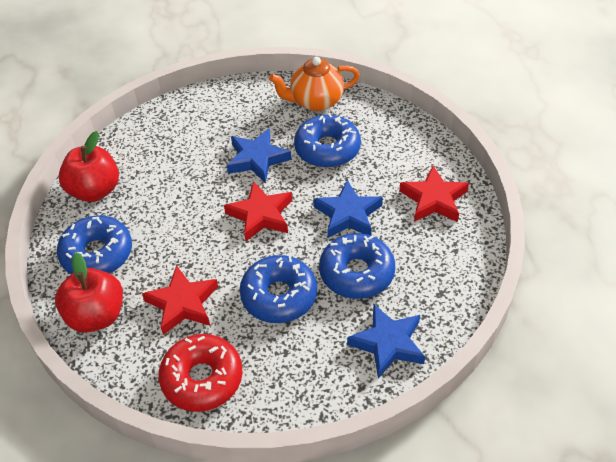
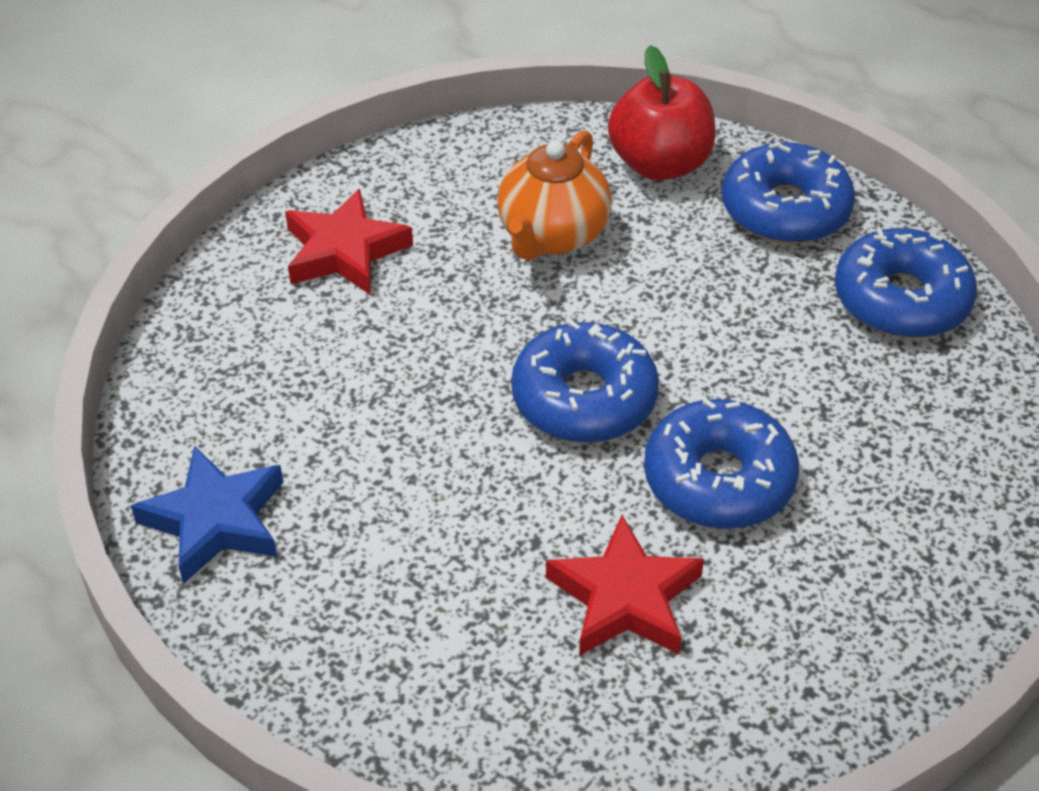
blue star: [227,128,291,183] [313,180,383,238] [347,304,425,379] = 3 -> [131,445,283,584] = 1
red apple: [55,252,123,332] [58,131,119,202] = 2 -> [608,45,716,181] = 1
red donut: [159,334,243,412] = 1 -> none = 0
red star: [142,265,218,335] [224,181,292,242] [399,166,469,222] = 3 -> [285,189,413,294] [546,515,704,656] = 2

